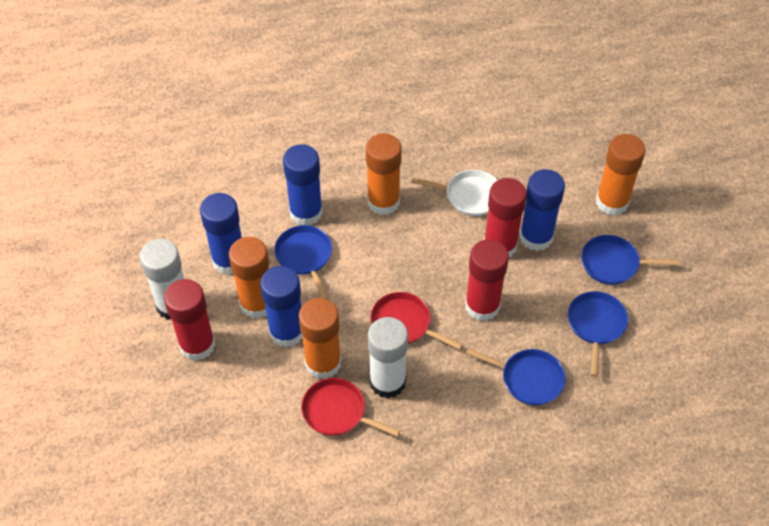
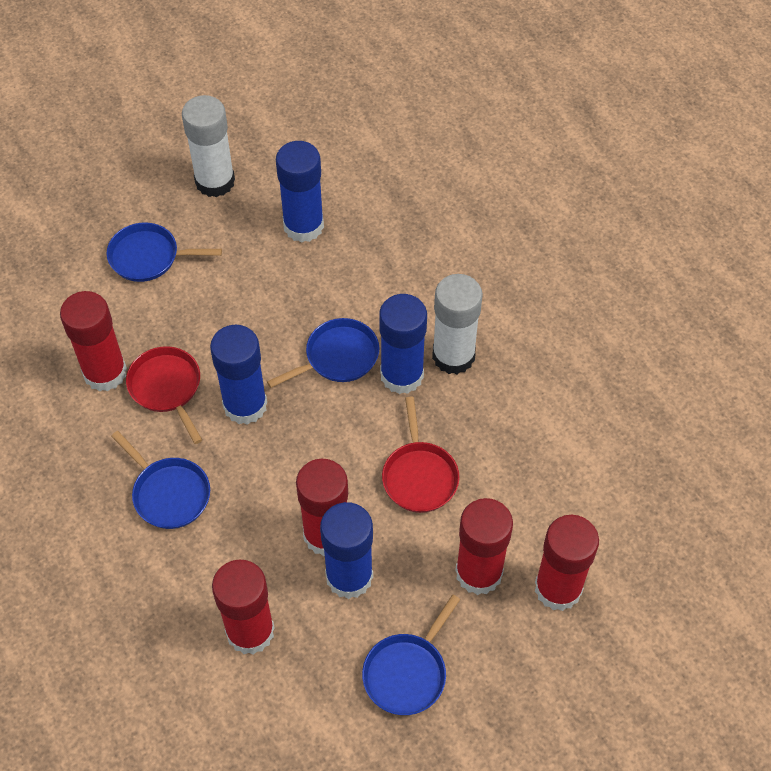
orange glue stick: [229,237,269,318] [299,298,341,379] [366,133,402,215] [596,134,646,216] = 4 -> none = 0
red glue stick: [164,279,216,361] [465,239,509,321] [484,178,527,257] = 3 -> [60,291,127,391] [212,560,275,655] [296,458,348,556] [455,498,513,595] [535,515,599,611] = 5
white pan: [411,170,497,216] = 1 -> none = 0

